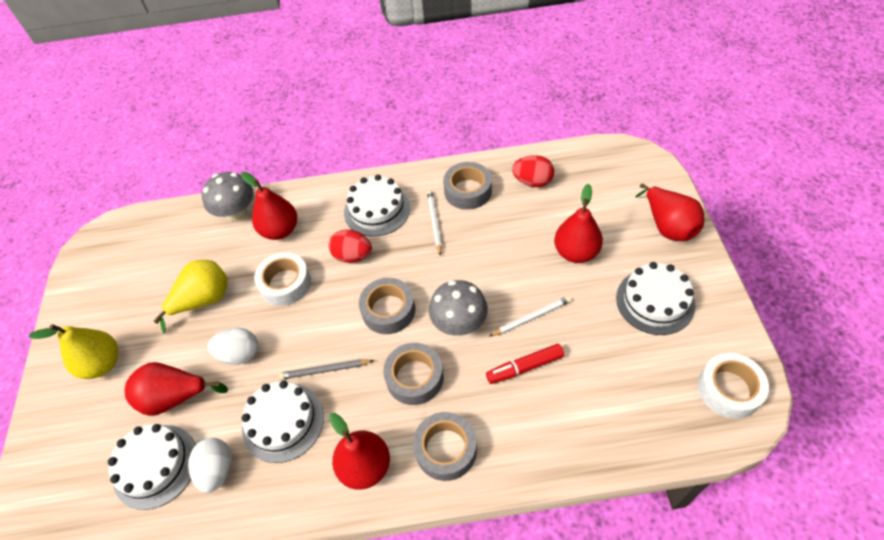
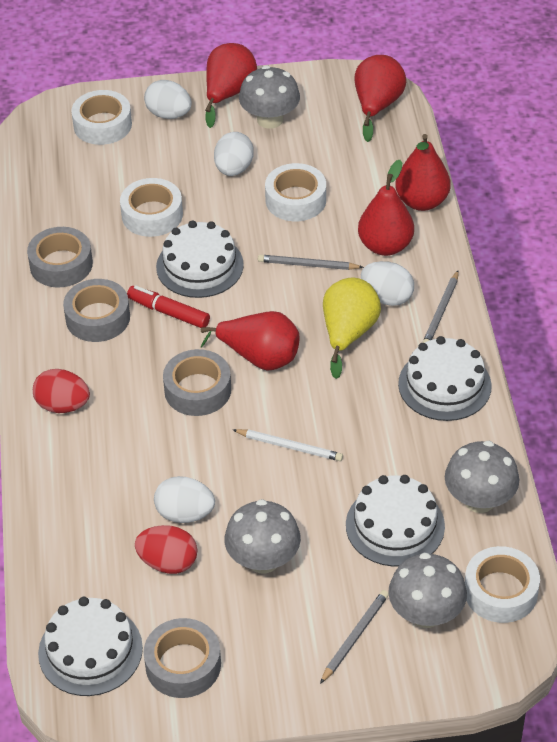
grey mushroom: [202,172,254,221] [429,280,488,336] = 2 -> [224,499,301,574] [239,65,300,129] [388,553,467,628] [445,441,519,513] = 4
grey pencil: [279,359,374,379] = 1 -> [258,255,364,270] [320,590,389,684] [422,271,459,343] = 3
white egg: [188,438,232,493] [207,328,258,365] = 2 -> [144,80,192,119] [154,476,215,523] [214,132,254,176] [361,261,414,306] = 4
white pencil: [427,190,442,256] [490,296,571,336] = 2 -> [233,429,343,461] = 1
white tape: [254,252,311,306] [698,353,769,419] = 2 -> [71,90,132,145] [120,178,183,237] [265,163,326,221] [465,546,540,623] = 4
yellow pear: [28,324,119,379] [154,260,228,334] = 2 -> [323,278,381,379] = 1

